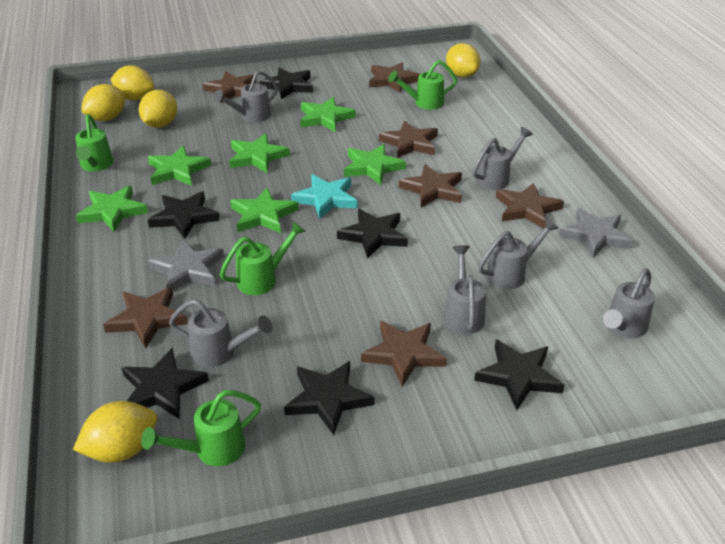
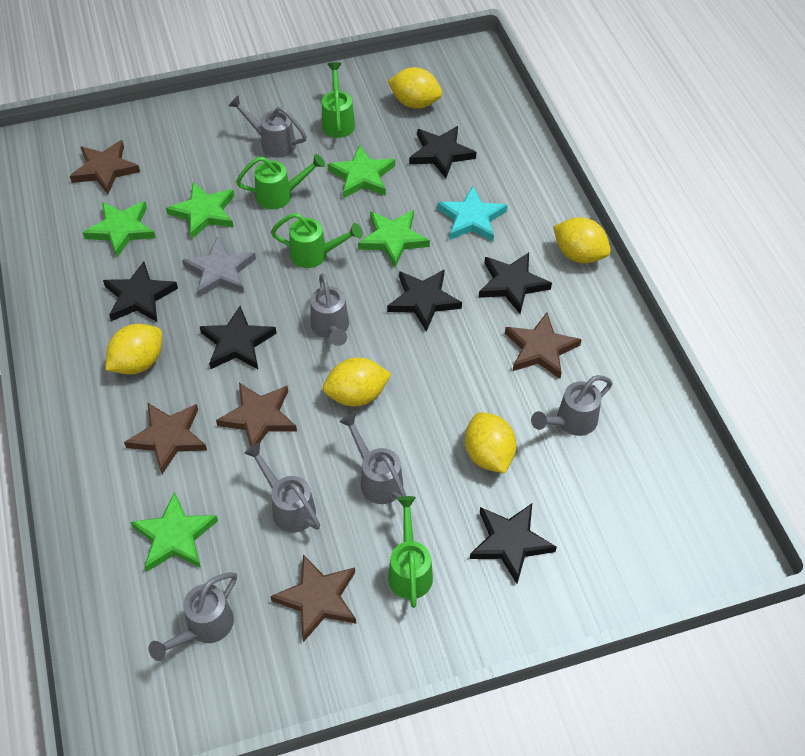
brown star: [103,287,188,349] [203,71,257,103] [361,320,447,387] [369,62,420,93] [379,121,438,158] [399,164,462,208] [496,183,564,229] = 7 -> [70,140,140,194] [124,403,207,474] [216,383,297,447] [270,554,356,642] [505,313,582,379] = 5
green star: [75,185,148,232] [148,146,211,186] [229,134,290,173] [230,188,299,233] [300,97,356,132] [344,144,406,185] = 6 -> [83,201,156,258] [131,492,218,572] [166,182,235,240] [327,145,395,199] [358,210,430,267] = 5
grey star: [148,239,224,291] [559,208,634,258] = 2 -> [182,237,256,297] = 1

